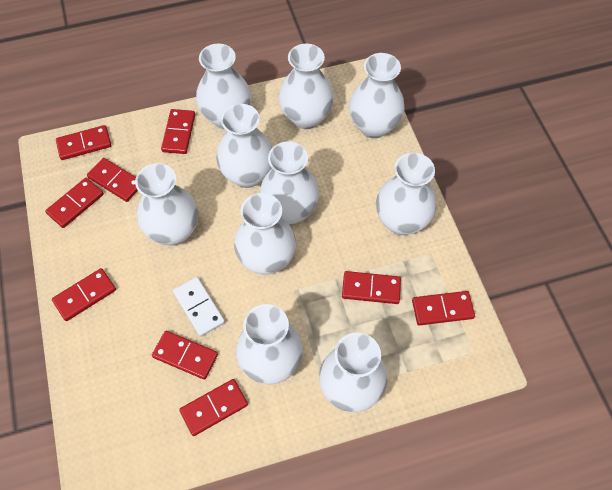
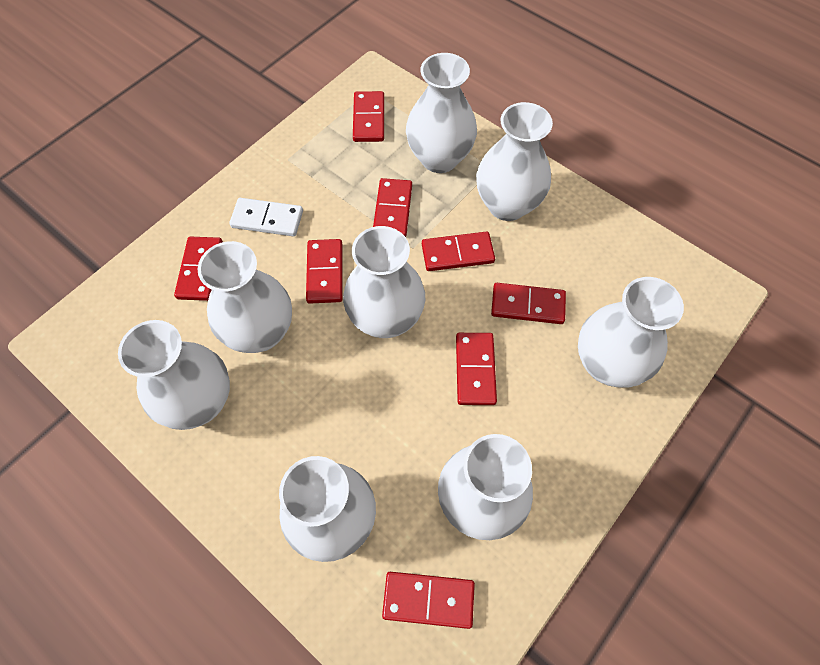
red domino: [45,178,104,228] [52,268,116,321] [56,125,111,160] [87,158,138,202] [152,331,218,380] [161,109,195,154] [179,379,248,436] [342,271,401,304] [412,291,475,326] = 9 -> [174,237,223,301] [306,239,343,304] [353,91,384,142] [373,178,412,237] [382,572,475,629] [422,232,495,271] [456,333,497,405] [491,283,566,324] = 8
white vase: [135,163,198,246] [196,43,251,129] [216,104,272,188] [234,193,296,275] [236,304,303,384] [260,141,319,225] [279,44,334,129] [319,333,387,412] [349,53,405,138] [376,153,436,235] = 10 -> [118,320,230,430] [198,241,292,353] [279,456,376,562] [343,226,425,338] [406,53,477,173] [438,434,533,540] [476,102,553,221] [578,277,684,388] = 8

